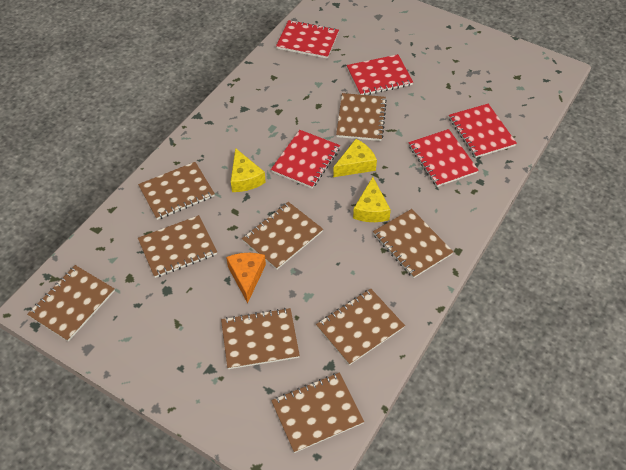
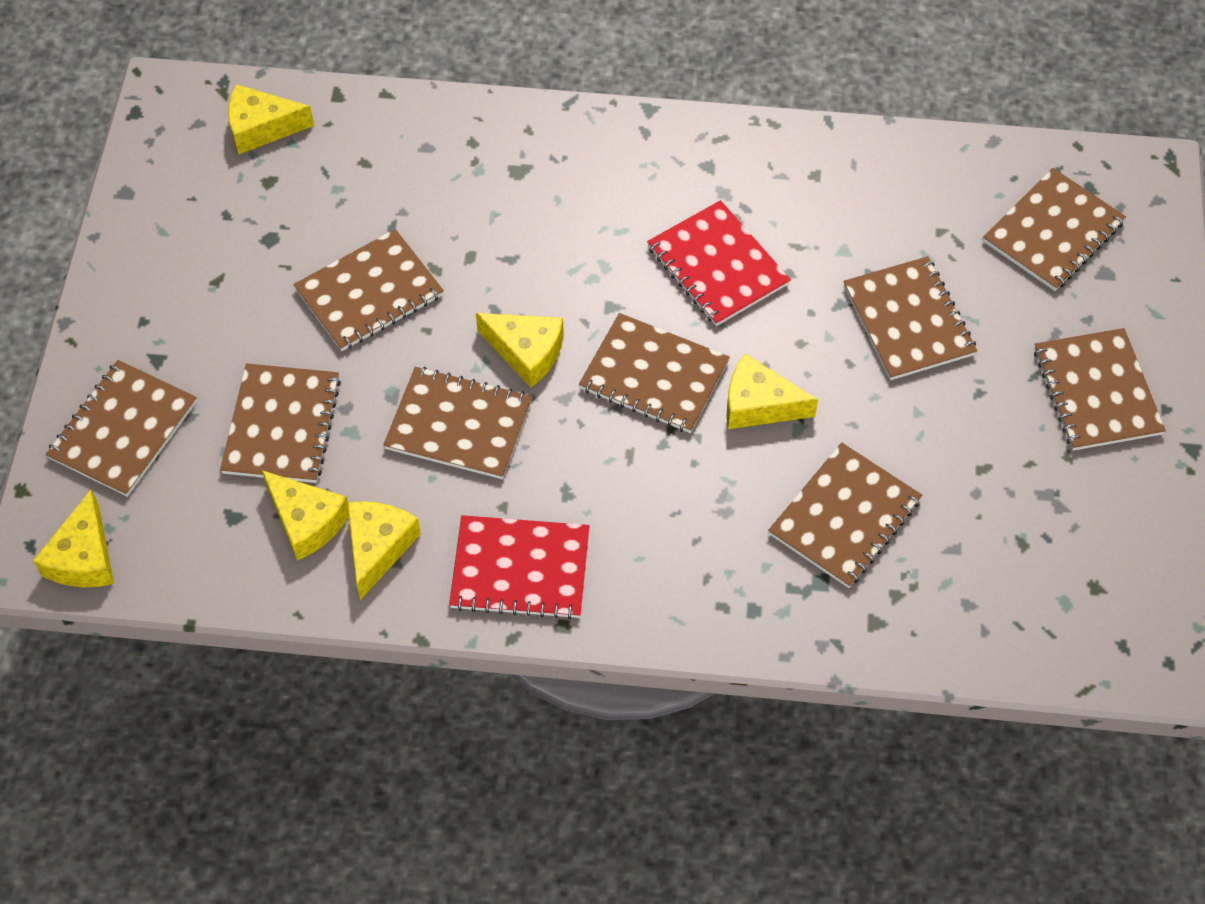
orange cheese: [226,253,266,303] = 1 -> none = 0
red notebook: [271,130,340,188] [276,20,339,59] [347,54,413,95] [409,129,479,187] [449,104,517,158] = 5 -> [449,515,589,620] [647,200,791,326] = 2
yellow cheese: [231,148,266,192] [333,139,377,177] [353,177,391,222] = 3 -> [33,490,114,587] [228,84,314,154] [262,470,349,561] [347,501,421,600] [476,313,564,388] [726,354,818,429] = 6

